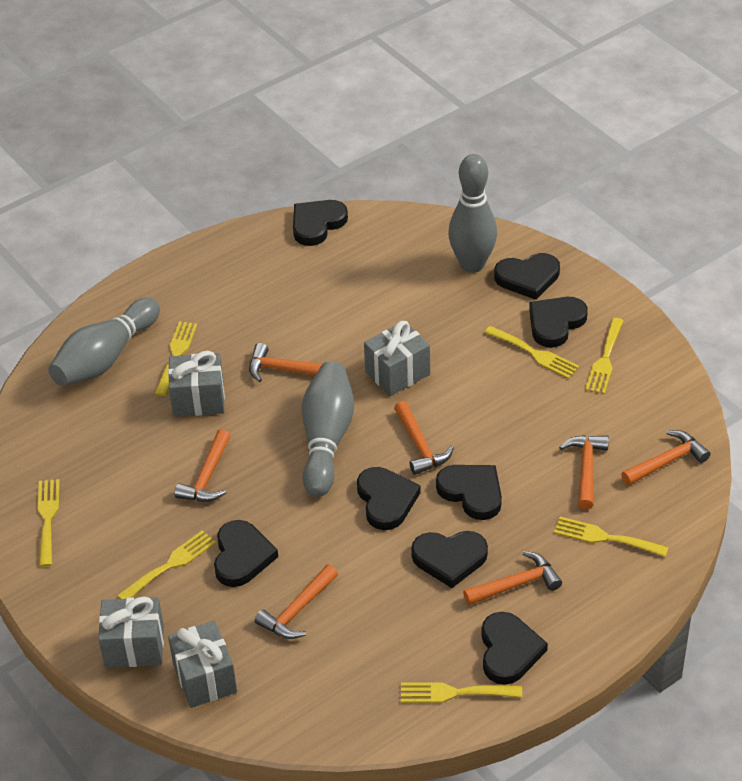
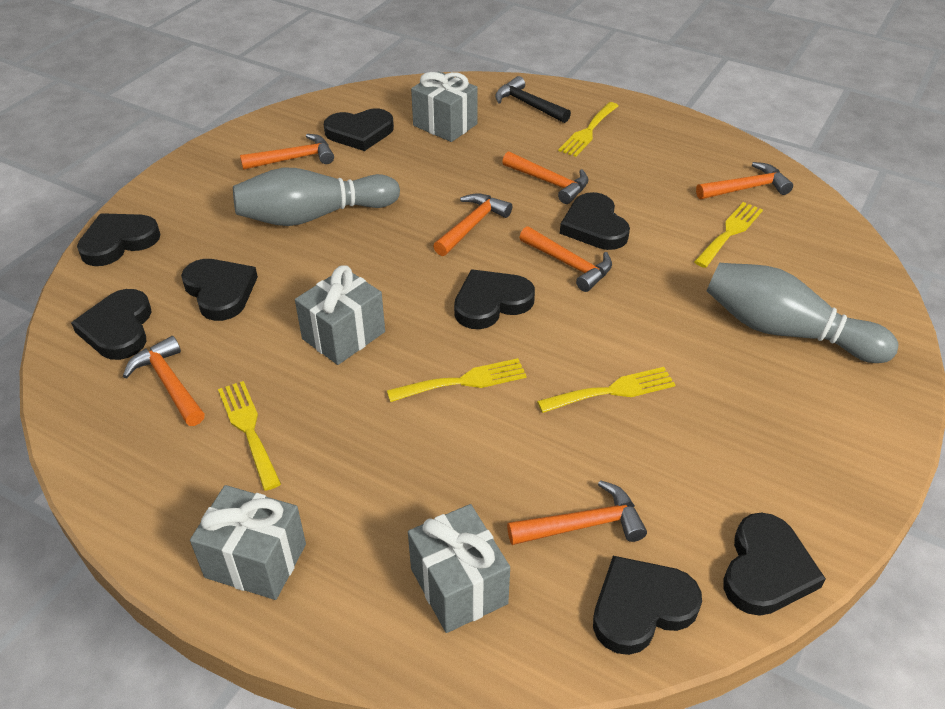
black hammer: none = 0 -> [495,76,571,123] = 1
grey bowling pin: [48,298,160,386] [302,361,354,497] [448,154,497,273] = 3 -> [233,167,400,226] [707,263,898,363] = 2
yellow fork: [38,479,60,567] [117,530,216,599] [155,321,197,396] [401,682,522,703] [484,326,579,379] [554,517,669,557] [585,318,623,394] = 7 -> [218,381,281,491] [387,358,527,402] [537,367,675,413] [558,102,618,157] [694,202,763,268] = 5

